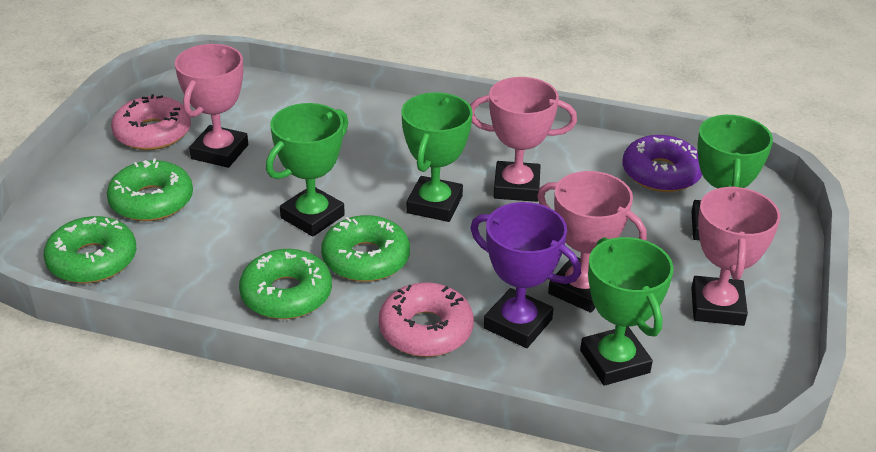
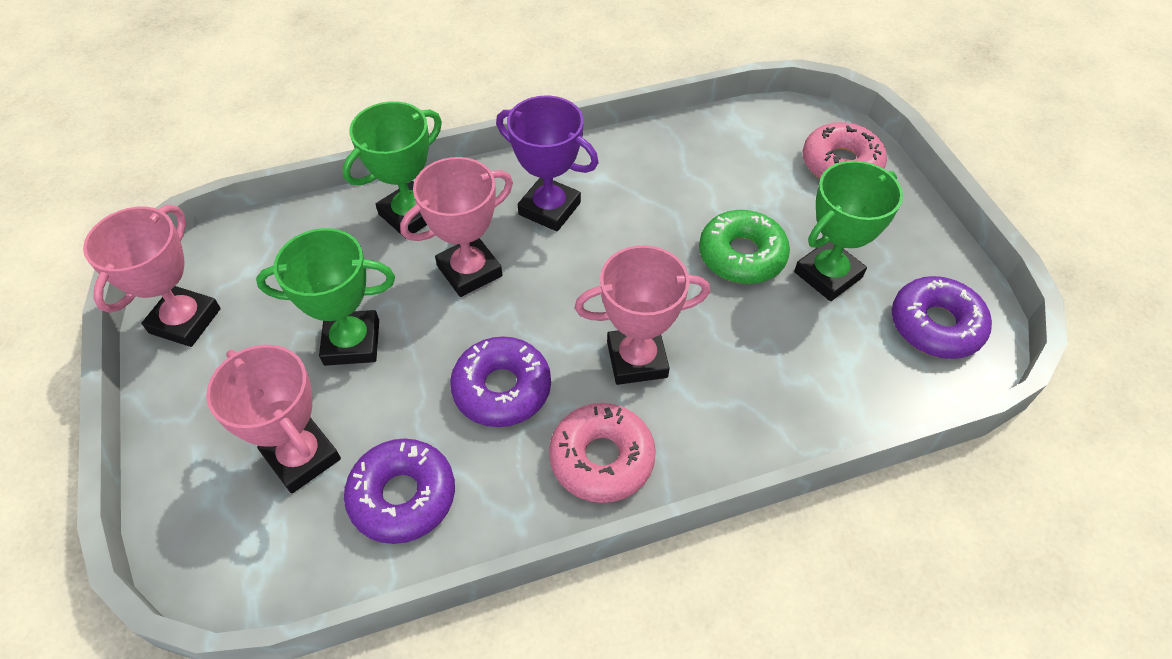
green donut: [43,216,136,284] [107,159,193,221] [239,249,332,319] [321,215,410,282] = 4 -> [699,210,790,284] = 1
green trophy: [266,103,348,236] [401,92,473,222] [580,237,673,386] [691,115,773,240] = 4 -> [256,228,395,366] [342,101,442,238] [794,161,903,301] = 3
purple donut: [623,135,702,192] = 1 -> [344,438,455,544] [450,336,551,427] [892,276,992,359] = 3

